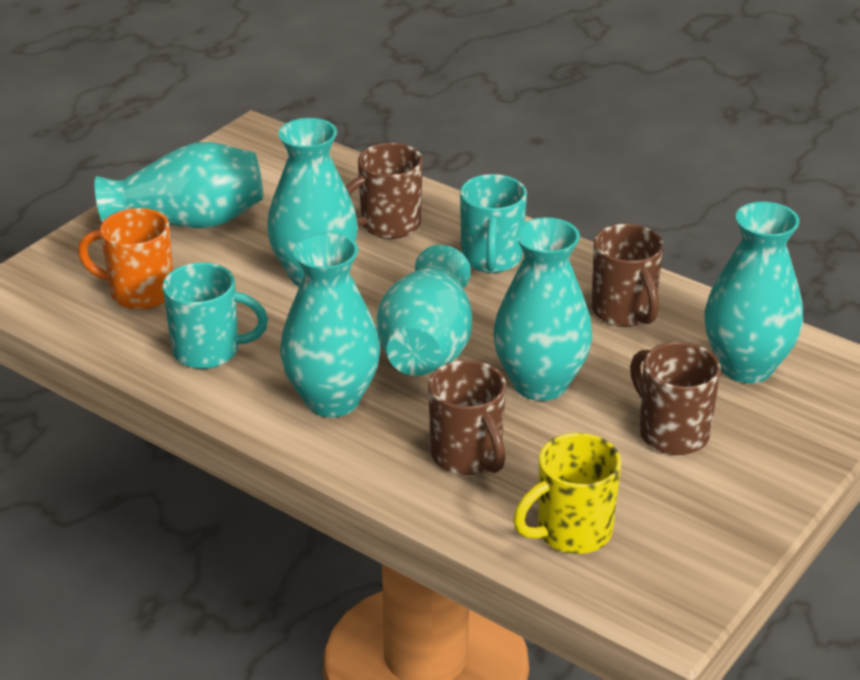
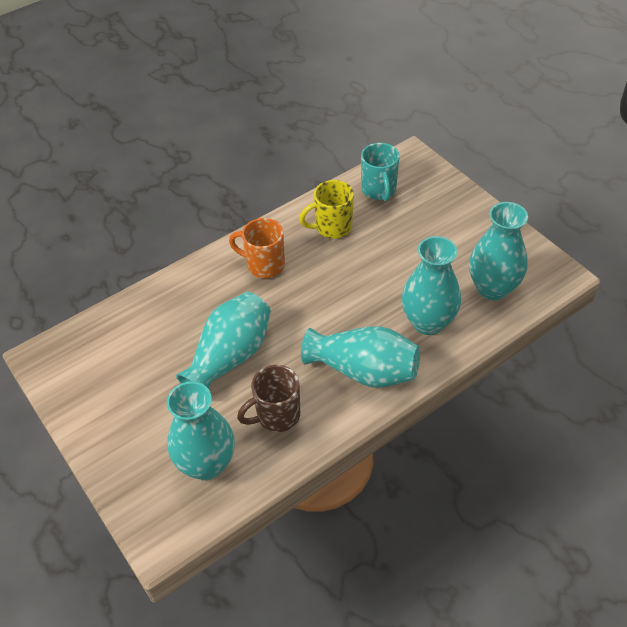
brown mug: [346,143,423,239] [428,360,506,475] [592,224,664,327] [630,342,721,455] = 4 -> [237,365,300,432] = 1
turquoise mug: [162,263,268,369] [460,174,527,273] = 2 -> [361,143,400,201] = 1
turquoise vase: [95,142,263,228] [267,118,358,287] [280,232,380,417] [376,245,472,376] [493,217,592,401] [705,201,803,383] = 6 -> [167,381,235,480] [176,292,271,389] [301,326,420,388] [402,236,461,335] [469,202,528,300] = 5

